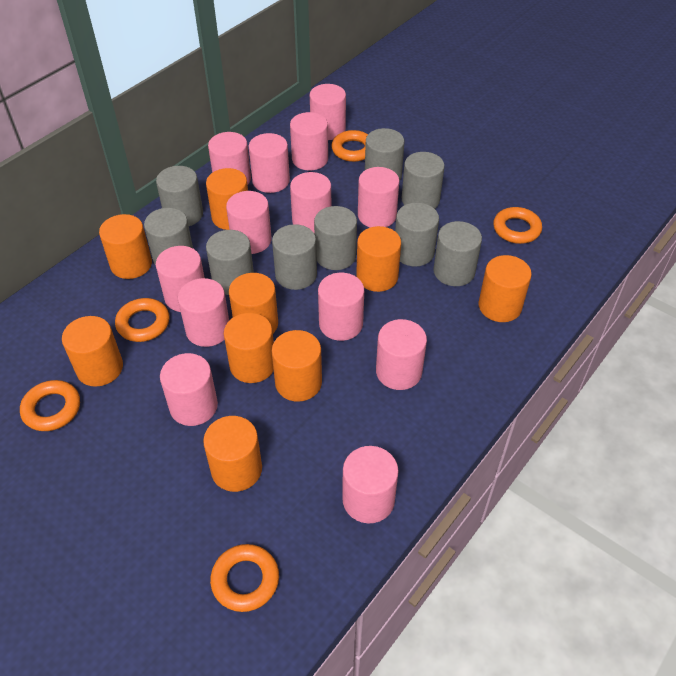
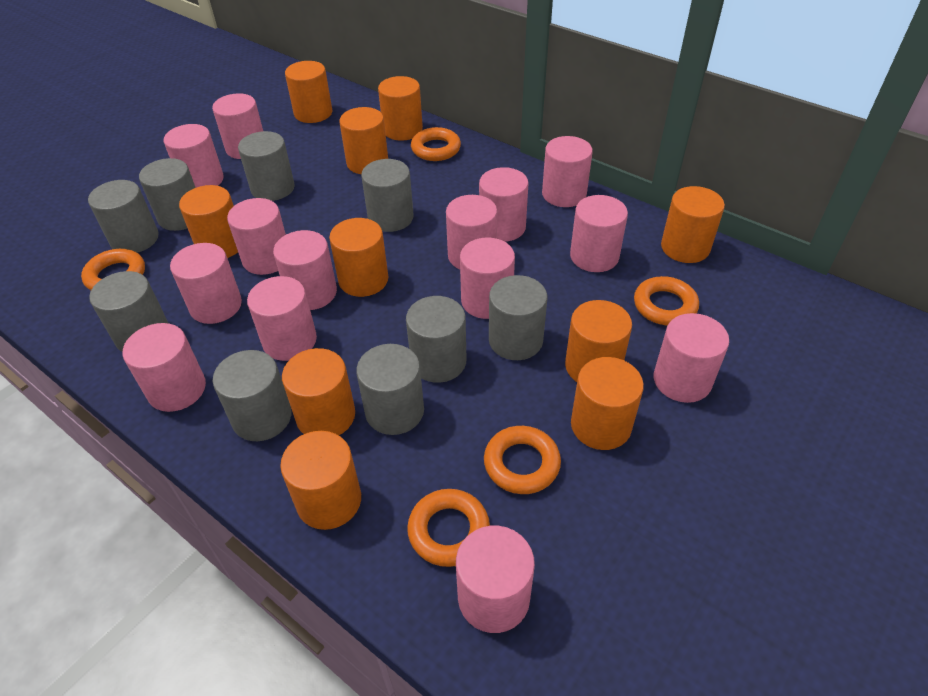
orange cylinder: [62,316,123,387] [99,214,152,279] [203,416,262,492] [206,168,248,230] [224,313,274,383] [229,273,278,333] [272,330,322,402] [356,226,401,292] [479,255,532,322] = 9 -> [179,185,238,258] [280,431,361,530] [282,348,355,435] [285,61,332,123] [329,218,388,297] [339,107,388,174] [378,76,423,141] [565,300,632,382] [571,357,644,450] [661,186,725,263] = 10
pink cylinder: [156,246,205,312] [160,353,218,426] [178,278,229,347] [208,132,251,185] [226,191,272,254] [249,133,290,193] [290,112,328,170] [290,172,331,234] [310,84,346,140] [318,273,364,341] [342,446,399,523] [358,167,399,227] [376,319,427,390] = 13 -> [122,323,206,412] [164,124,224,188] [170,243,242,324] [212,93,263,159] [227,198,286,275] [247,276,317,361] [273,230,337,310] [446,195,497,269] [456,526,535,633] [460,238,515,319] [479,167,529,242] [542,136,593,207] [570,195,628,272] [653,313,729,403] = 14

